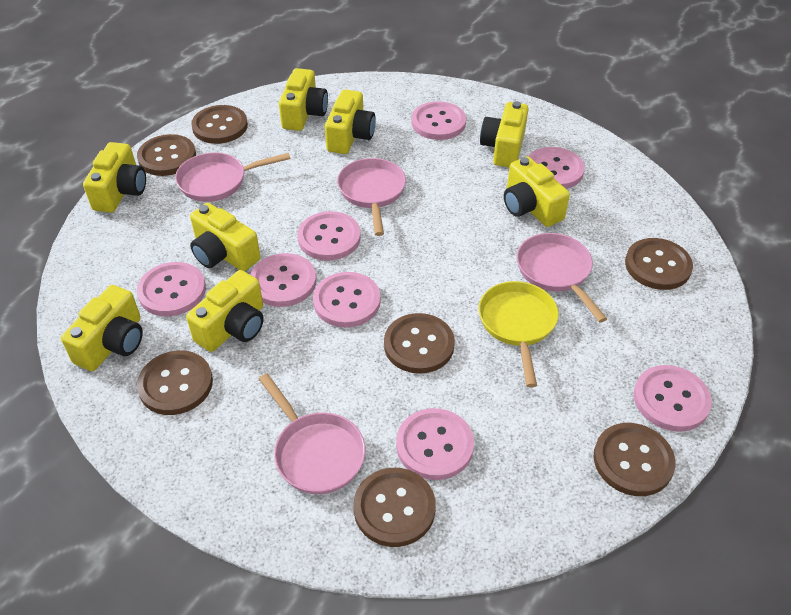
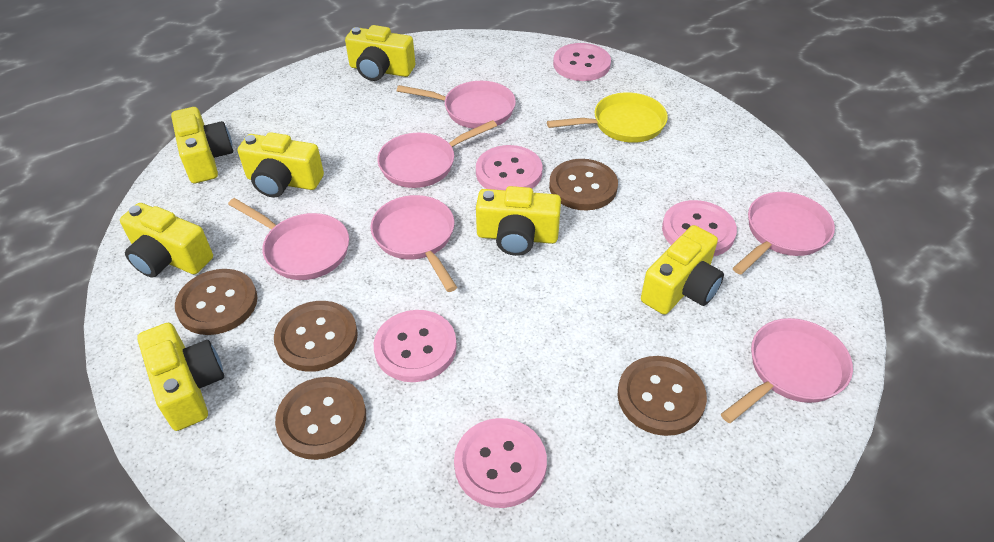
brown button: [137,134,196,176] [137,351,213,415] [191,105,248,144] [353,468,436,547] [384,313,455,374] [593,423,675,496] [625,238,693,290] = 7 -> [175,269,258,335] [274,301,358,372] [275,377,366,460] [549,159,618,210] [617,356,707,436] = 5
pink button: [137,262,206,316] [250,253,316,307] [297,211,361,261] [313,272,381,328] [396,408,474,480] [411,101,466,140] [528,147,585,189] [634,365,712,432] = 8 -> [374,310,457,382] [454,418,547,508] [476,145,542,190] [553,43,611,81] [662,200,737,256] = 5
pink pan: [175,152,291,202] [259,373,365,494] [337,158,406,236] [517,233,607,323] = 4 -> [228,198,349,280] [370,195,457,292] [377,120,497,188] [397,81,516,129] [721,318,853,423] [733,192,835,275] = 6
yellow camera: [61,285,143,371] [83,142,146,213] [186,270,264,352] [190,203,261,271] [279,68,328,131] [325,89,376,154] [480,101,528,167] [504,156,570,227] = 8 -> [120,203,213,277] [137,323,224,431] [171,107,233,183] [238,132,324,197] [345,25,415,81] [476,186,561,256] [641,225,724,315] = 7

